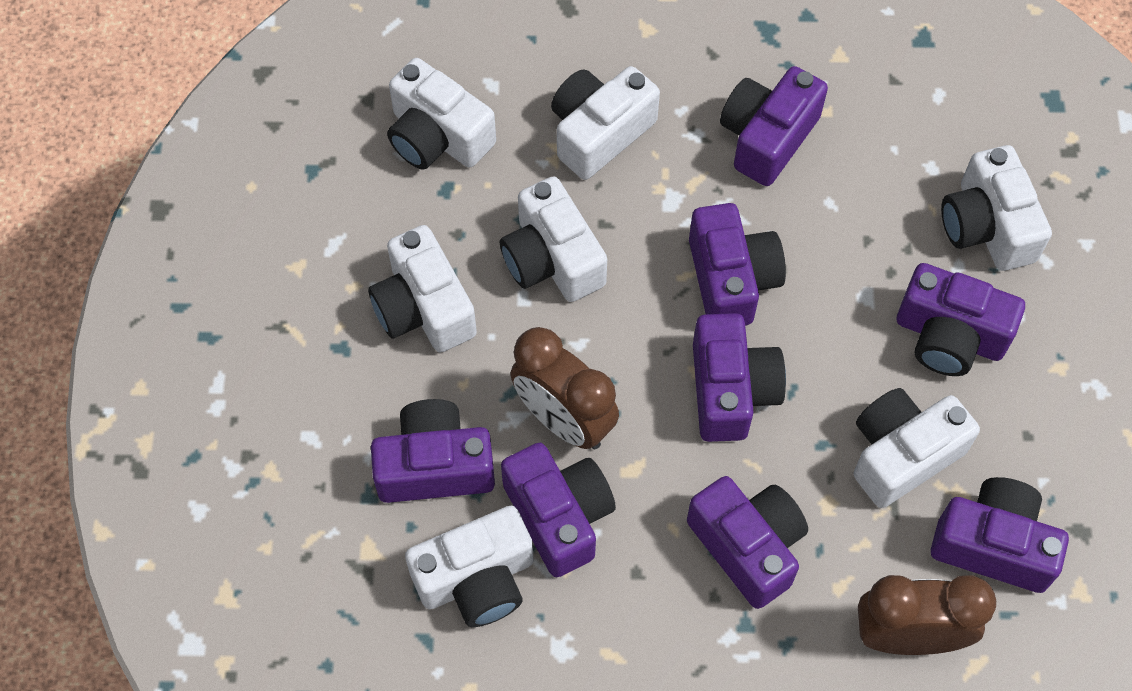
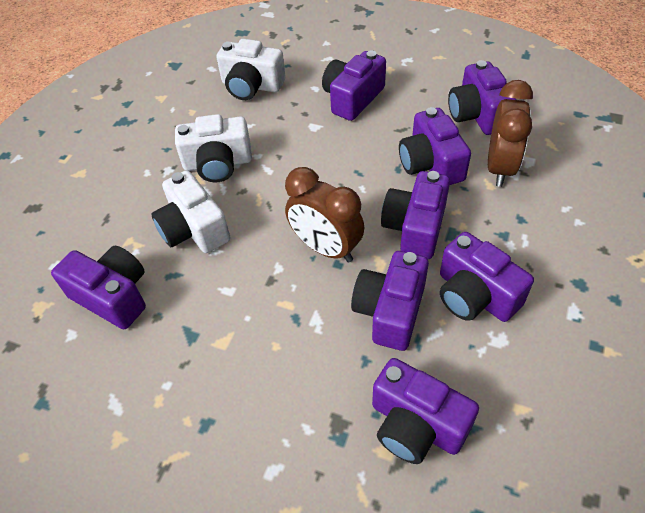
white camera: [368,225,477,352] [387,58,496,170] [405,506,534,627] [500,176,607,302] [551,66,660,180] [854,388,980,508] [941,145,1052,271] = 7 -> [151,170,230,253] [175,114,252,182] [216,39,286,100] = 3

